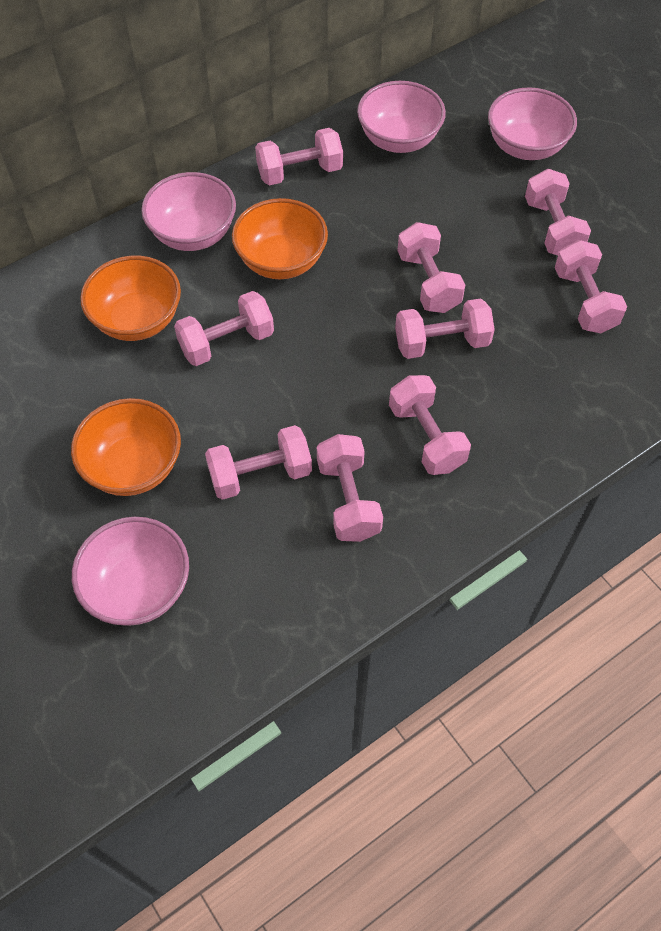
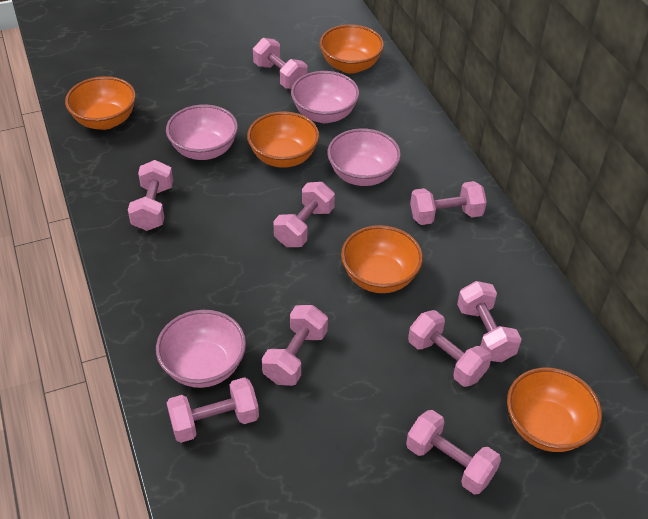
orange bowl: [71,398,181,496] [80,256,181,341] [232,198,328,279] = 3 -> [65,76,136,130] [247,111,319,168] [320,24,384,74] [341,225,423,293] [507,368,602,452] = 5

